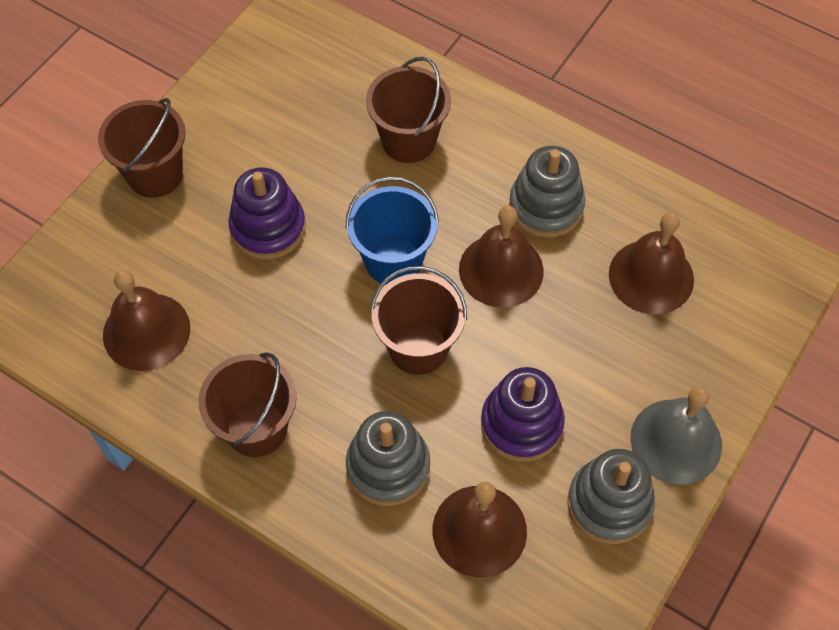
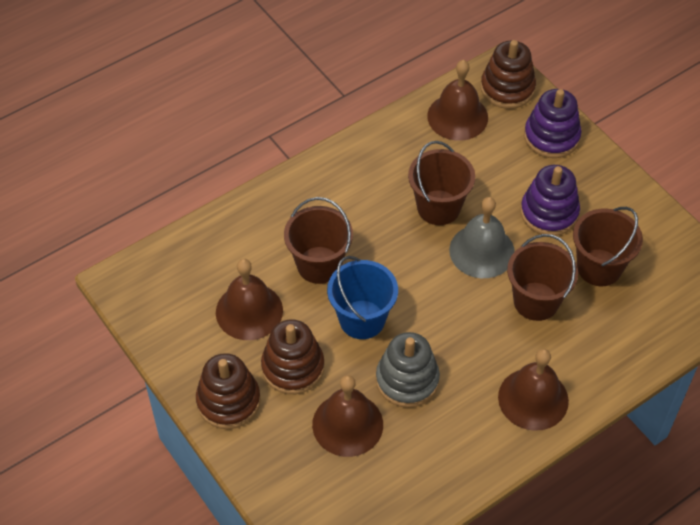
brown stacking toy: none = 0 -> [196,353,261,429] [261,319,324,394] [481,40,536,109] = 3
grey stacking toy: [346,411,430,506] [509,146,585,237] [568,449,655,544] = 3 -> [376,332,440,408] = 1

